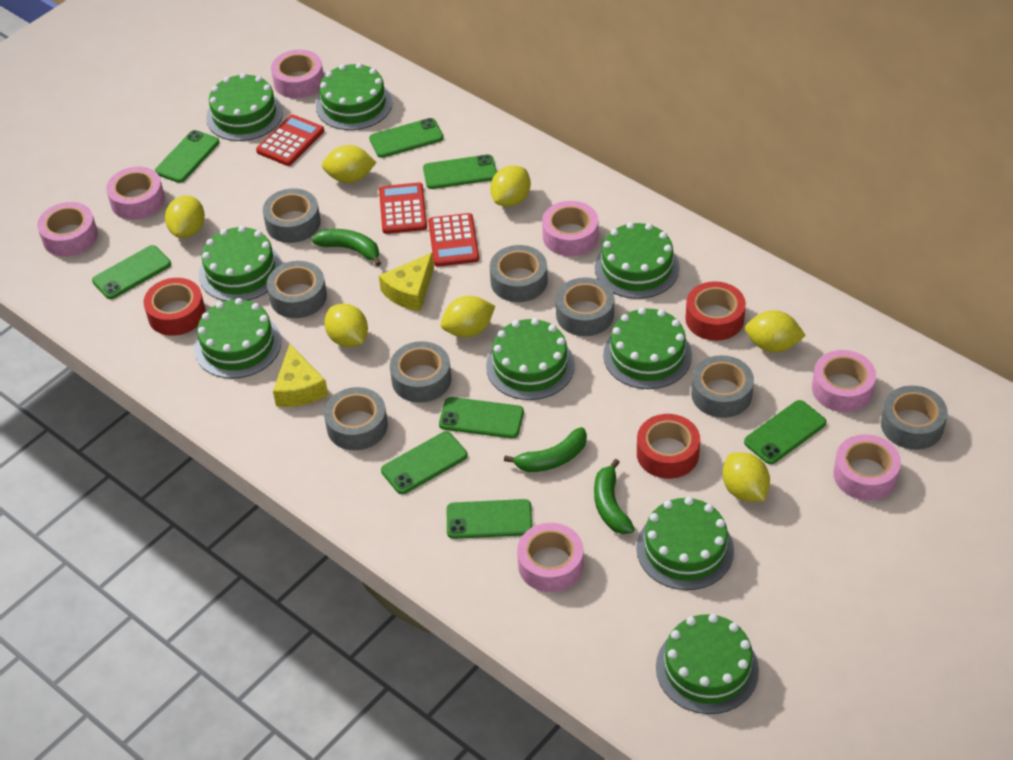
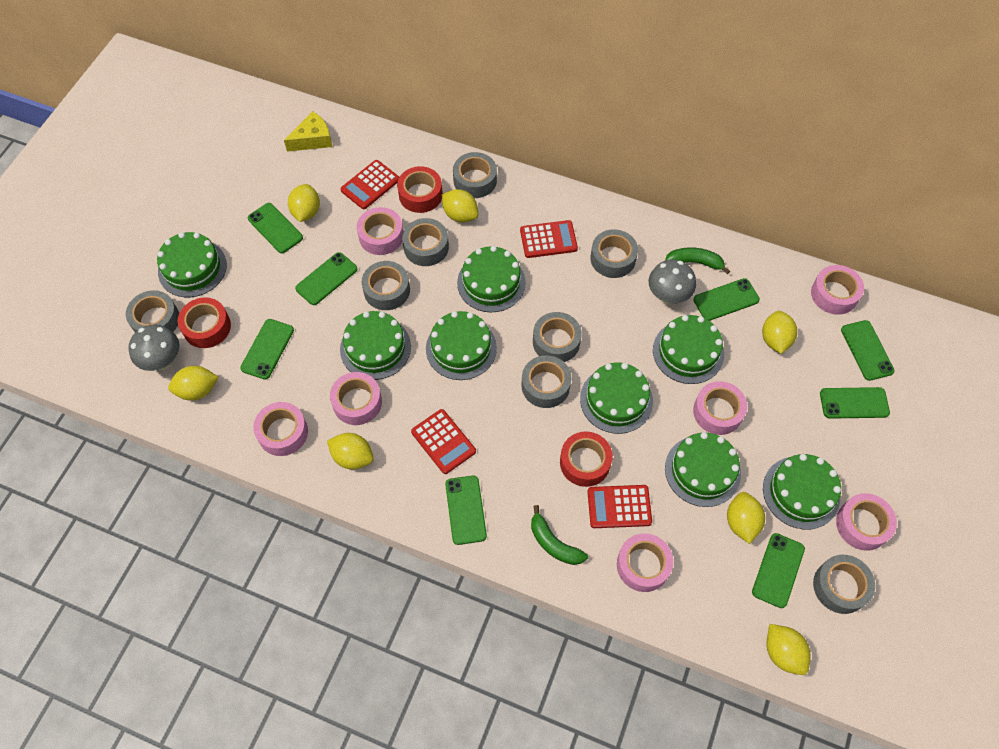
green banana: [312,229,381,267] [504,427,587,472] [594,459,635,534] = 3 -> [531,505,588,565] [665,247,730,274] = 2
green cake: [194,298,281,379] [199,226,282,301] [206,73,283,141] [316,63,392,130] [486,318,575,400] [595,222,680,299] [603,307,692,389] [636,497,734,590] [656,614,759,714] = 9 -> [157,232,227,297] [340,311,411,380] [426,311,497,380] [457,246,526,312] [580,362,653,434] [653,315,724,384] [665,432,741,507] [763,454,841,530] = 8
grey mushroom: none = 0 -> [129,324,179,371] [649,260,696,305] = 2
red calculator: [256,114,324,166] [379,182,427,234] [428,213,479,267] = 3 -> [340,160,399,209] [411,409,476,474] [520,220,578,258] [588,485,652,528] = 4
yellow cheese: [273,344,328,407] [379,252,434,311] = 2 -> [284,111,332,152] = 1

